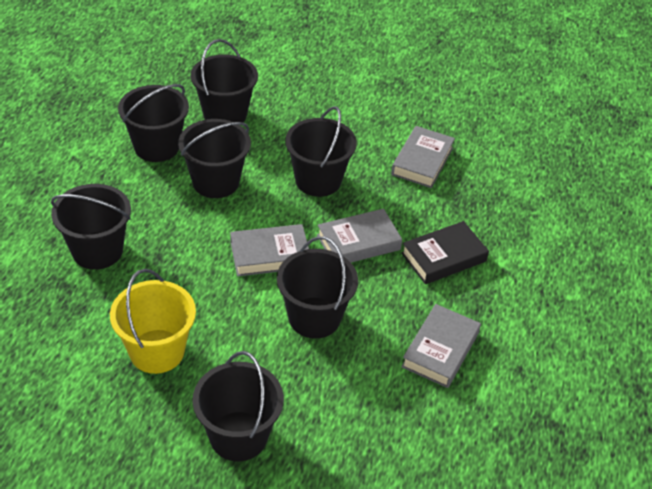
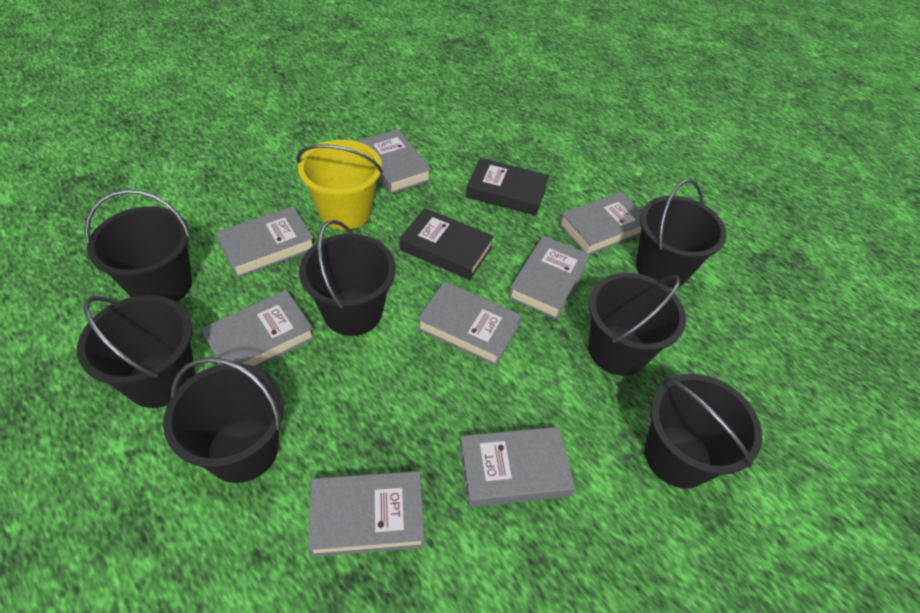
black book: [401,221,489,284] = 1 -> [400,208,494,280] [466,158,549,216] = 2
grey book: [230,224,309,276] [317,209,402,263] [391,126,455,188] [401,304,481,388] = 4 -> [201,290,315,367] [216,206,313,278] [308,471,425,557] [358,129,431,194] [417,281,522,366] [459,427,575,507] [508,236,590,320] [559,192,641,255] = 8

